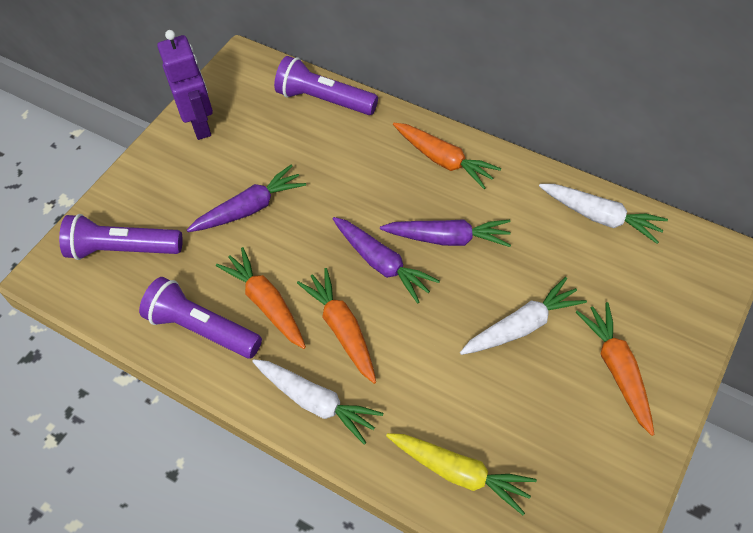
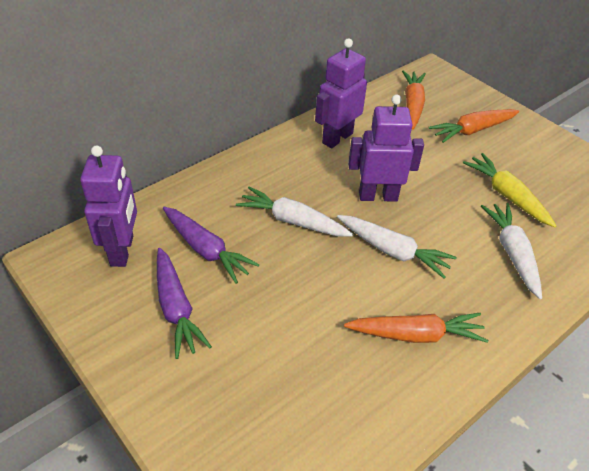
orange carrot: [216,247,306,349] [297,268,376,384] [393,123,501,189] [576,302,654,436] = 4 -> [344,313,488,343] [402,70,426,130] [428,109,519,143] = 3
purple carrot: [187,165,306,232] [333,217,440,303] [380,219,511,247] = 3 -> [157,248,212,359] [163,207,259,284] = 2
purple flashlight: [59,214,183,260] [139,277,262,359] [274,56,378,115] = 3 -> none = 0
purple robot: [157,30,213,140] = 1 -> [80,146,137,267] [315,38,367,148] [348,95,424,202] = 3

